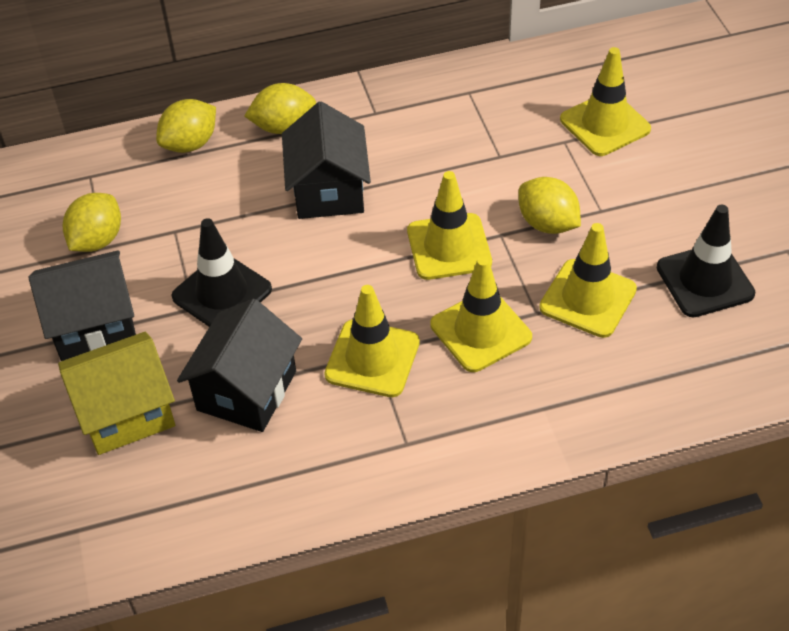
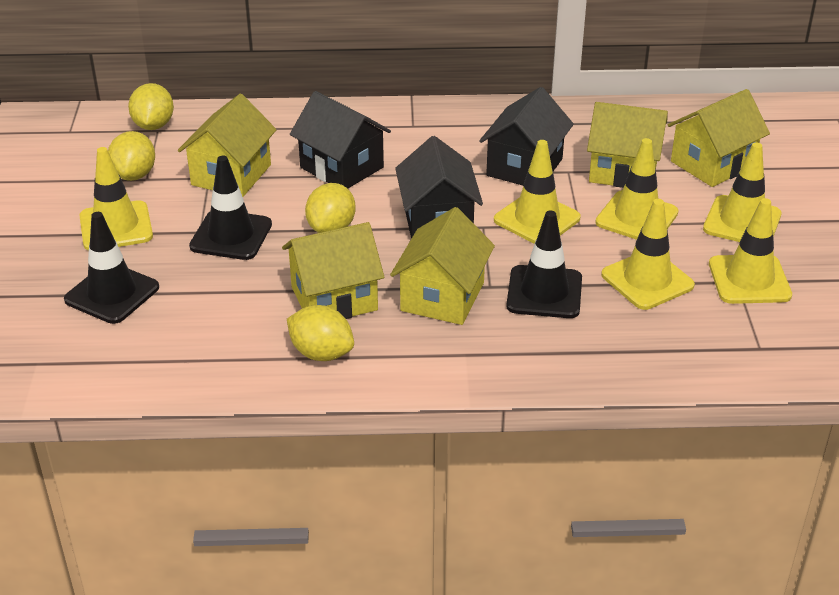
black traffic cone: [172,218,272,327] [657,205,755,317] = 2 -> [64,212,159,324] [189,156,272,260] [507,211,582,318] = 3
yellow house: [58,332,175,455] = 1 -> [178,94,277,197] [282,222,384,319] [390,207,495,325] [587,102,668,188] [668,89,770,187] = 5
yellow traffic cone: [324,285,420,397] [407,171,492,280] [430,256,532,372] [539,223,637,338] [560,47,651,156] = 5 -> [79,147,153,250] [494,140,581,244] [595,138,679,240] [601,199,695,310] [703,142,781,242] [709,198,792,304] = 6

